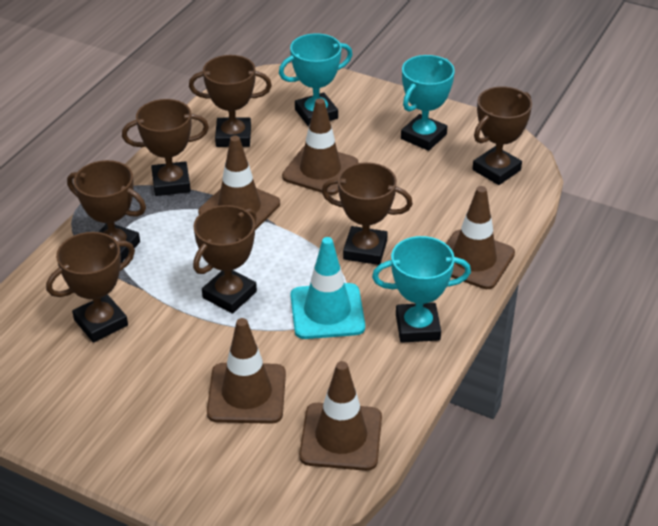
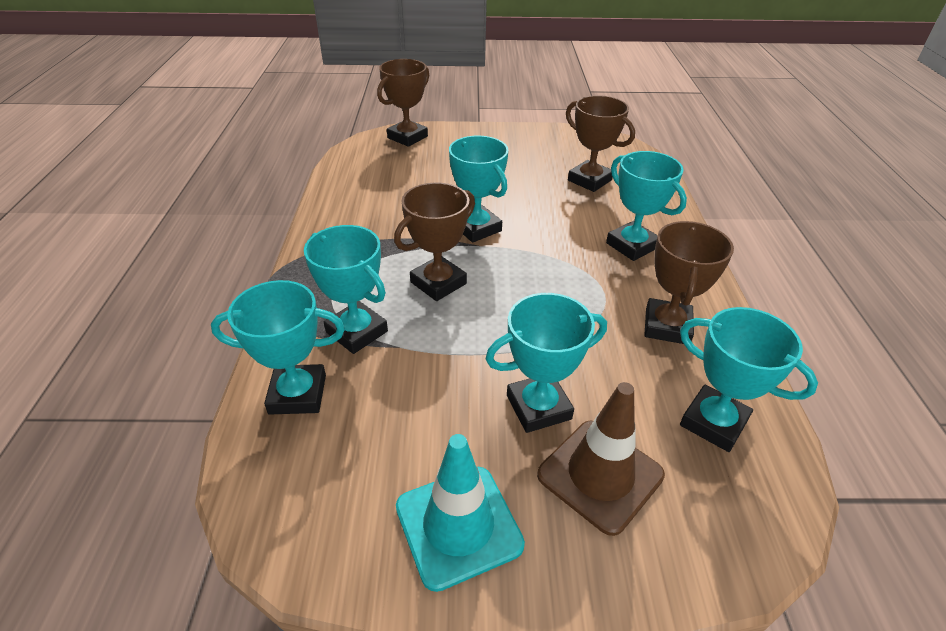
brown traffic cone: [198,136,280,230] [207,318,286,424] [282,98,358,195] [299,361,382,471] [446,186,515,289] = 5 -> [537,382,665,536] = 1
brown trophy: [46,232,135,342] [67,160,146,263] [122,99,209,196] [189,55,272,147] [193,205,257,314] [322,162,413,265] [473,86,532,185] = 7 -> [377,59,429,147] [394,182,475,301] [566,95,635,192] [644,221,734,344] = 4
turquoise trophy: [279,33,353,127] [372,236,471,343] [401,55,455,151] = 3 -> [211,280,345,415] [304,225,388,354] [449,136,509,243] [485,293,607,433] [606,151,687,261] [680,307,818,452] = 6

